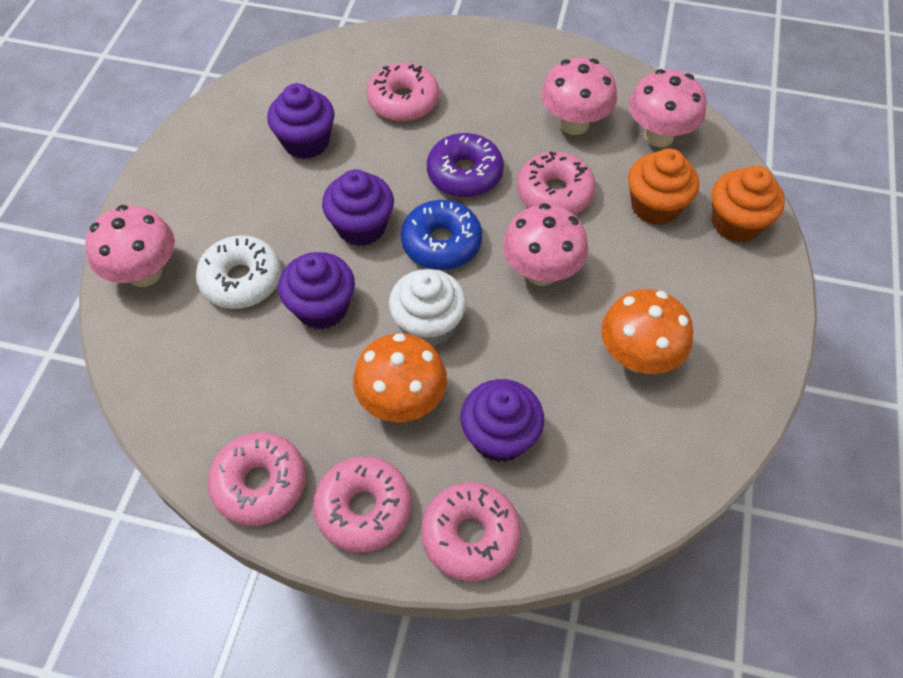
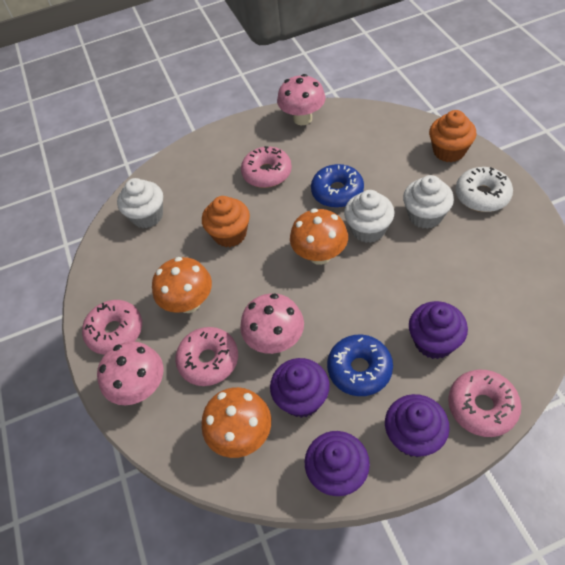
blue donut: [401,200,482,270] = 1 -> [311,164,364,208] [327,334,393,396] = 2
orange mushroom: [353,333,447,422] [601,289,693,374] = 2 -> [152,257,212,313] [202,387,271,458] [290,208,348,265] = 3
pink donut: [208,432,306,526] [313,456,411,553] [367,62,439,122] [421,482,521,582] [517,151,596,215] = 5 -> [82,300,142,355] [175,327,238,386] [241,146,292,188] [448,370,521,437] = 4
pink mushroom: [85,205,175,287] [503,203,588,286] [541,58,617,135] [629,69,706,147] = 4 -> [97,341,163,405] [240,293,304,354] [277,74,325,125] = 3
purple donut: [427,133,504,198] = 1 -> none = 0
white cupcake: [389,269,466,347] = 1 -> [117,178,163,228] [344,190,394,243] [403,175,454,229] = 3

